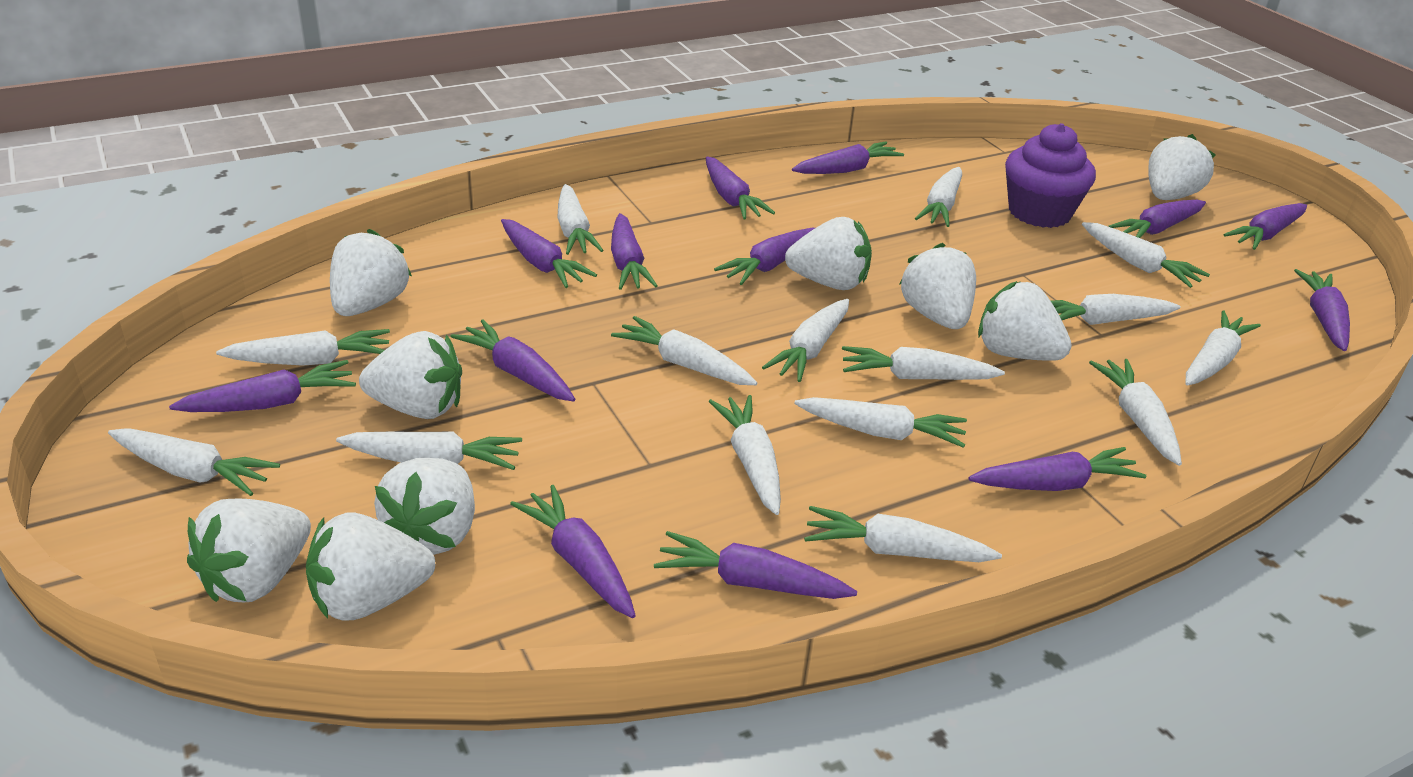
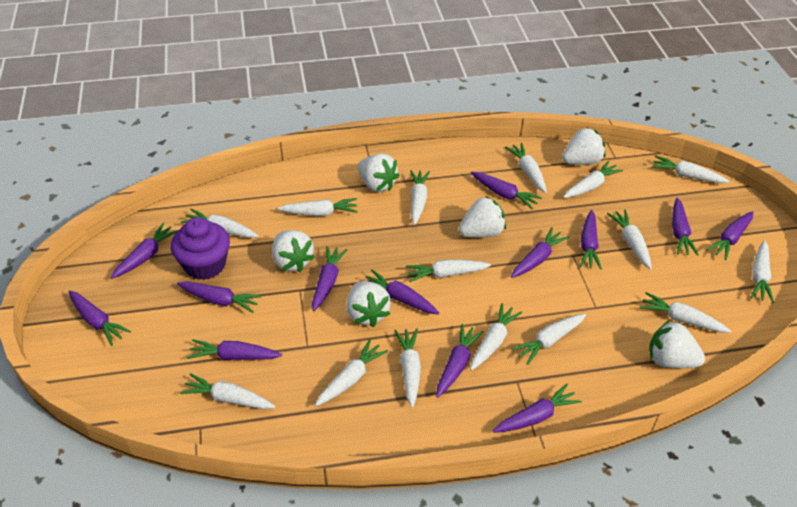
white strawberry: [187,499,311,602] [306,513,435,621] [330,229,412,316] [359,331,462,419] [374,458,475,555] [785,217,872,290] [899,243,976,329] [978,281,1072,361] [1148,134,1216,200] = 9 -> [272,230,315,272] [346,281,391,327] [358,154,400,192] [459,196,506,238] [562,127,605,165] [649,320,705,368] = 6

